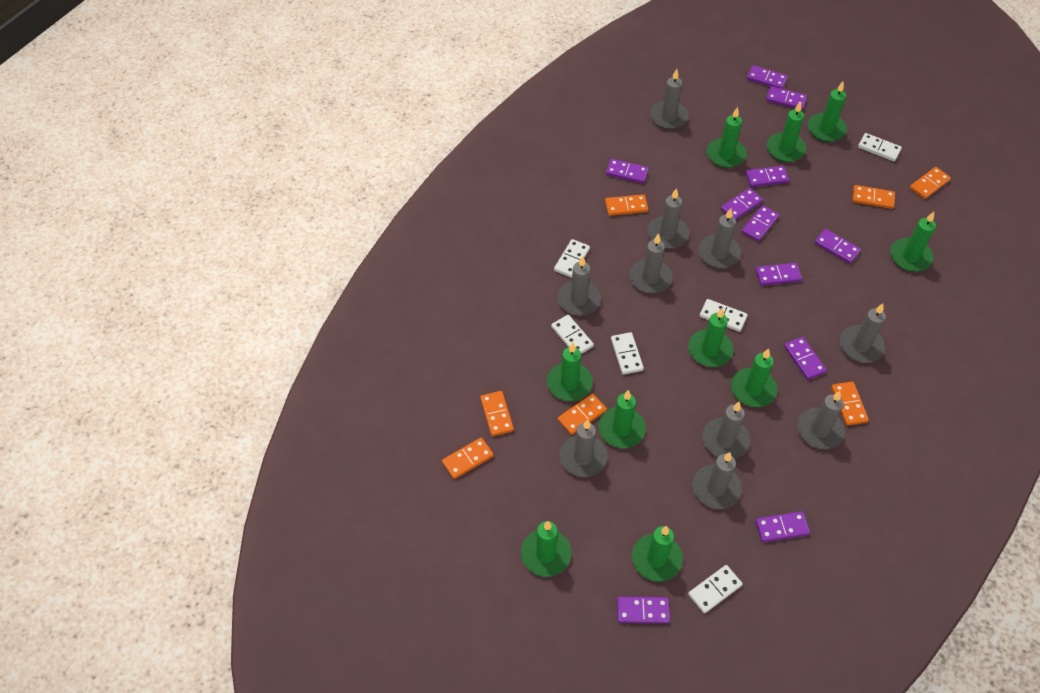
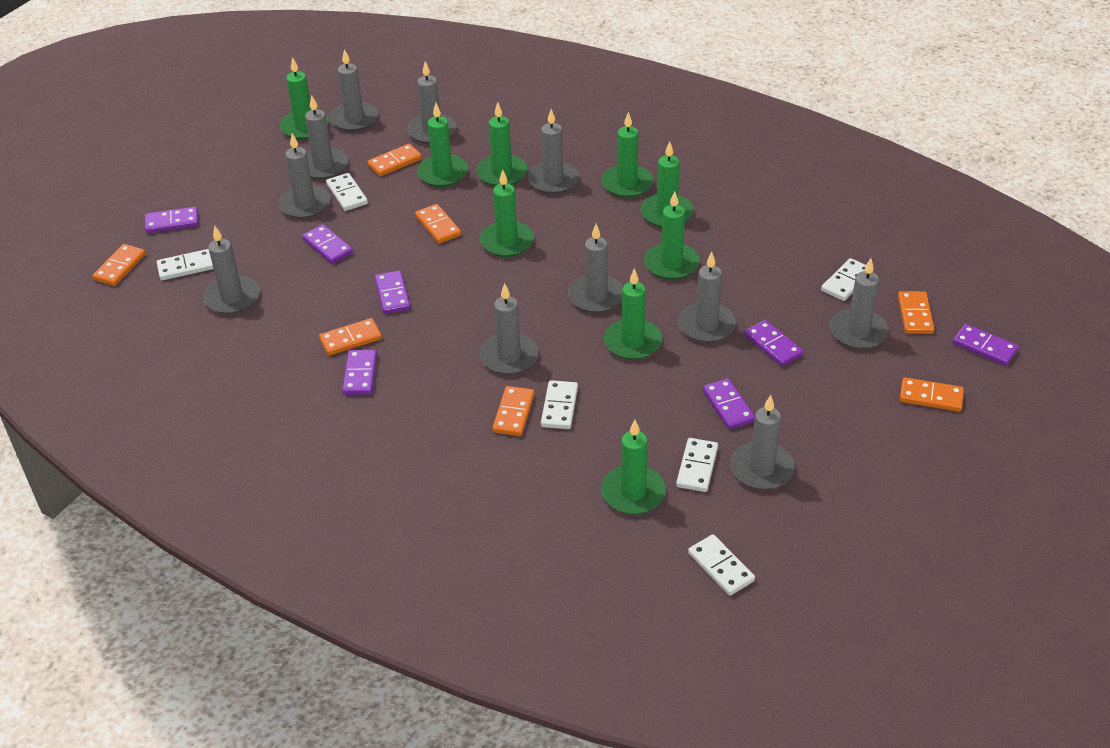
green candle: [521,521,572,577] [547,343,593,401] [598,390,646,448] [632,526,683,582] [688,308,733,367] [707,107,747,168] [731,349,777,407] [767,101,806,162] [808,82,847,142] [890,212,936,272] = 10 -> [280,57,329,140] [417,103,468,187] [476,102,527,186] [480,170,534,257] [601,112,653,198] [601,419,666,514] [604,268,662,360] [641,141,694,228] [644,191,699,280] = 9
grey candle: [558,256,601,316] [560,419,607,477] [630,233,672,293] [647,188,689,249] [650,69,689,129] [693,452,742,509] [698,208,741,268] [702,402,750,459] [797,391,845,449] [840,304,886,363] = 10 -> [203,226,260,314] [278,133,331,219] [305,95,348,179] [330,49,378,132] [407,61,456,144] [480,283,539,375] [527,109,579,194] [568,224,623,313] [678,252,736,343] [730,395,795,490] [830,258,889,349] = 11
purple domino: [606,159,649,184] [617,597,670,624] [721,188,763,220] [741,205,779,242] [745,166,789,187] [747,65,788,89] [755,263,802,286] [755,511,810,542] [766,86,807,110] [784,337,827,380] [814,229,861,264] = 11 -> [145,207,199,233] [302,225,353,264] [342,350,377,395] [375,270,411,314] [702,378,755,430] [744,320,803,366] [953,324,1019,366] = 7

